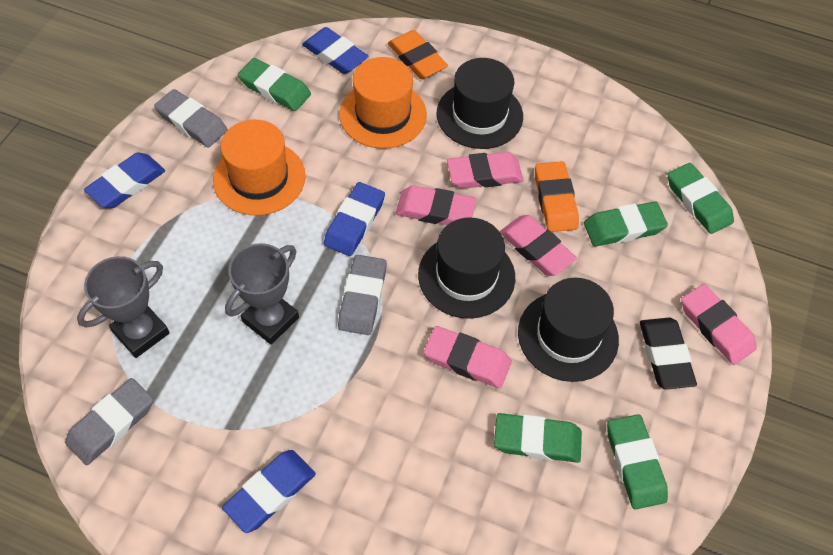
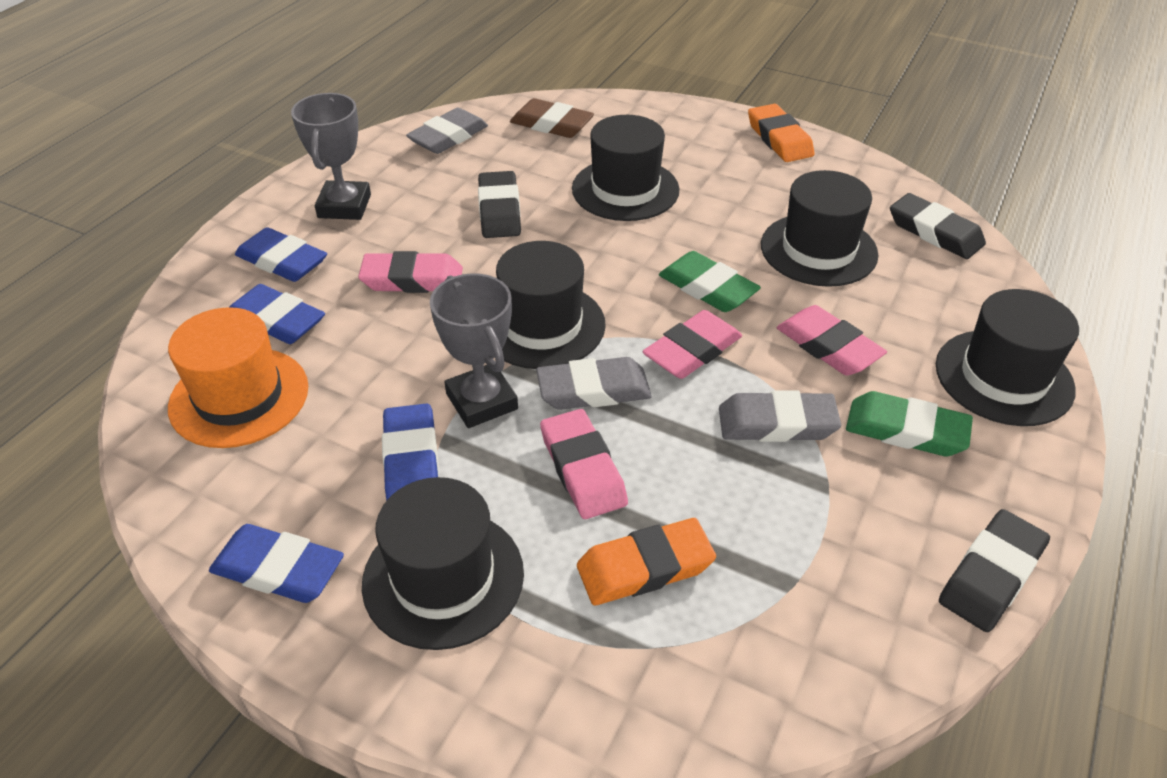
black eraser: [640,318,697,390] = 1 -> [478,171,521,238] [890,193,986,259] [939,509,1050,632] = 3
black hat: [418,217,515,319] [437,58,523,149] [518,278,619,382] = 3 -> [362,477,524,650] [496,241,606,369] [572,115,680,221] [761,170,879,287] [936,289,1079,426] = 5
brown eraser: none = 0 -> [510,98,594,138] = 1
green eraser: [238,58,311,111] [494,413,582,463] [584,201,668,247] [607,414,668,509] [668,163,734,234] = 5 -> [659,251,761,312] [846,391,973,456] = 2
orange hat: [213,120,305,216] [339,57,427,149] = 2 -> [168,307,308,448] = 1
pink eraser: [396,185,476,225] [424,326,512,388] [447,152,523,189] [500,215,577,276] [681,284,757,365] = 5 -> [358,251,463,293] [540,409,628,519] [643,310,742,379] [777,305,887,376] = 4

